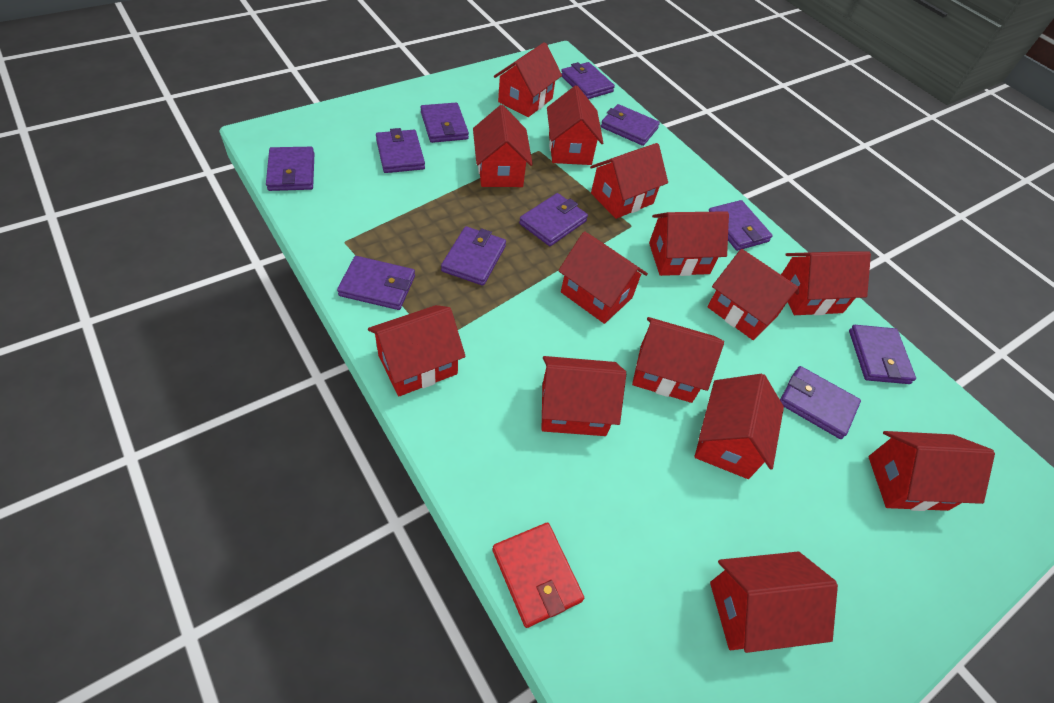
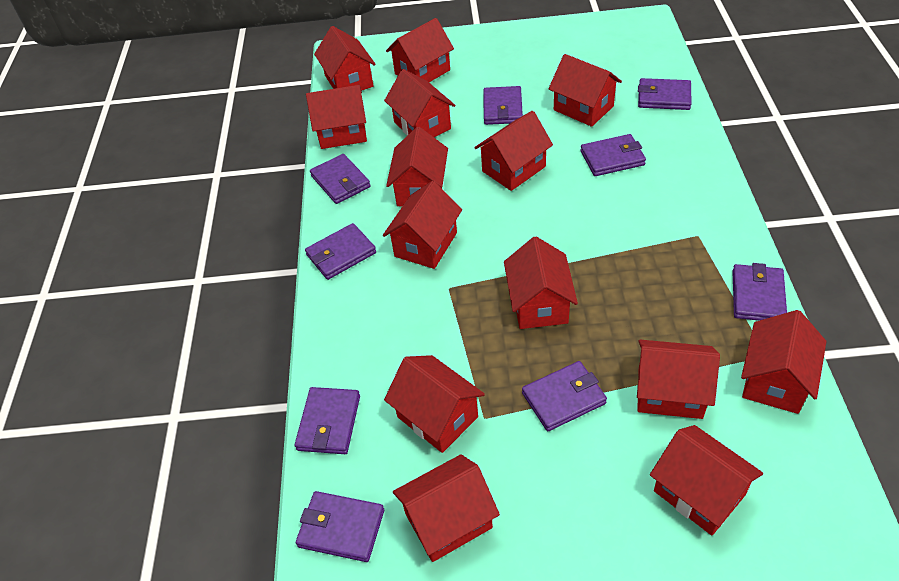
purple wallet: [266,147,315,191] [337,256,415,310] [376,128,425,173] [421,103,469,143] [441,226,506,286] [519,193,588,246] [561,62,615,99] [601,104,660,146] [709,200,773,251] [780,366,861,439] [849,325,916,384] = 11 -> [295,387,360,454] [296,491,384,562] [305,223,376,280] [310,154,371,204] [483,86,523,125] [522,361,607,431] [581,134,646,176] [638,78,692,110] [732,263,787,321] = 9
red wallet: [492,522,584,628] = 1 -> none = 0

